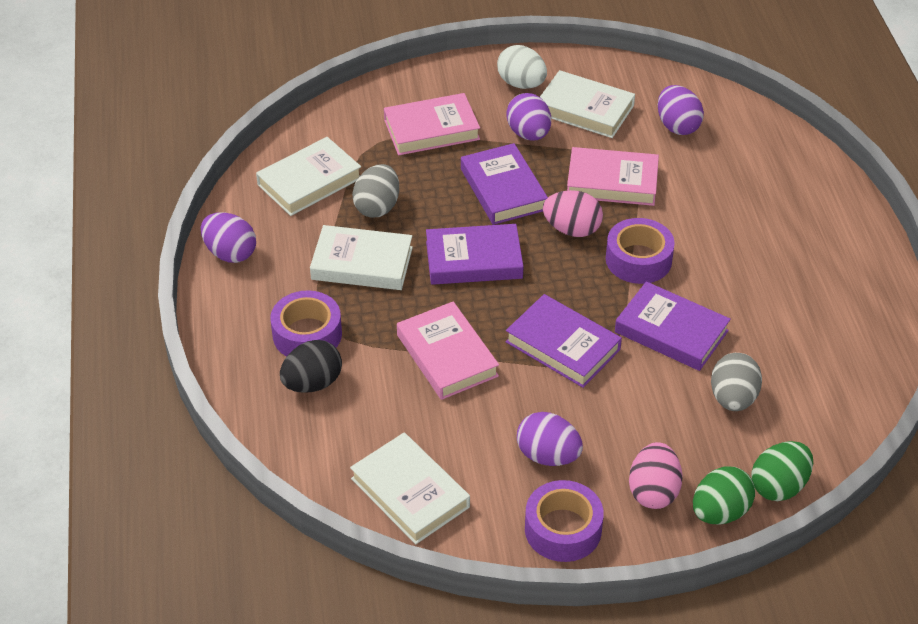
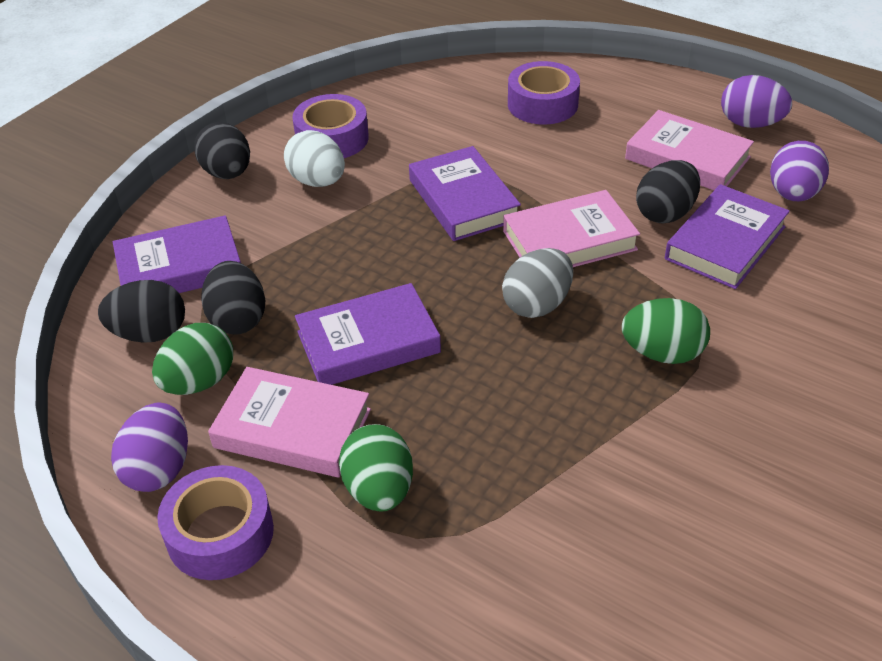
black egg: [280,340,342,393] = 1 -> [98,280,185,343] [194,122,250,179] [201,261,265,335] [636,160,700,224] = 4
green egg: [693,467,755,525] [751,441,813,501] = 2 -> [152,323,233,395] [339,424,413,512] [622,298,710,364] = 3
grey egg: [352,164,399,218] [711,353,762,411] = 2 -> [502,248,573,318] = 1
pink egg: [543,190,603,237] [629,442,683,509] = 2 -> none = 0
purple egg: [201,212,256,263] [506,93,551,141] [517,412,583,466] [658,85,704,135] = 4 -> [111,403,188,492] [721,75,792,128] [770,141,829,201] = 3
white book: [256,137,361,216] [310,225,413,290] [350,433,470,544] [540,70,635,138] = 4 -> none = 0

